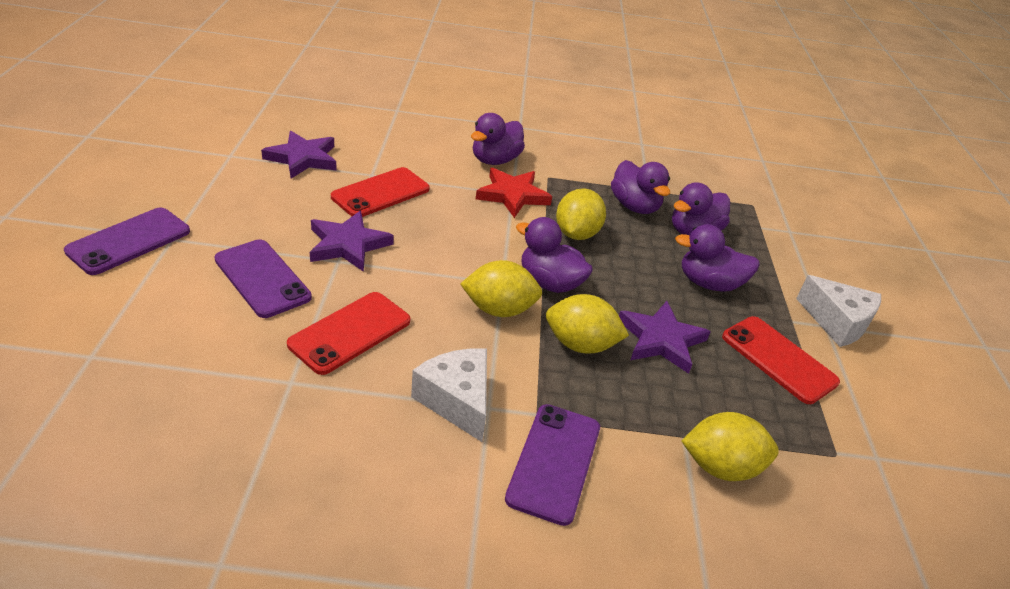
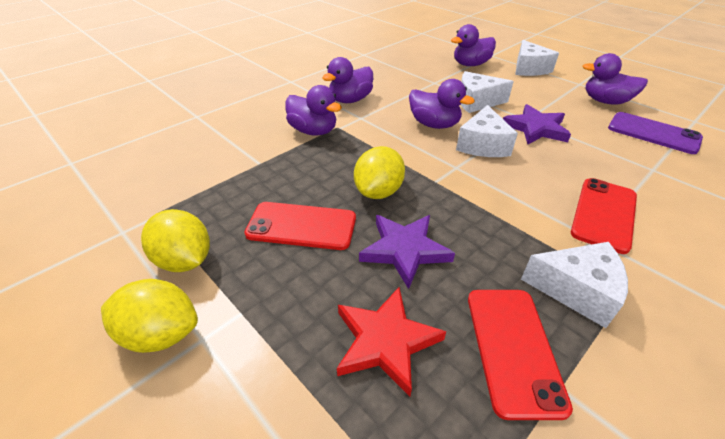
purple phone: [64,208,190,275] [214,239,312,318] [505,404,600,526] = 3 -> [608,112,703,154] = 1
purple star: [261,131,337,179] [310,211,394,272] [619,301,711,374] = 3 -> [359,215,455,289] [503,104,571,144] = 2
white cheese: [411,348,487,442] [796,275,881,347] = 2 -> [456,105,518,157] [461,71,514,113] [515,40,559,76] [521,242,628,328] = 4
yellow lemon: [460,260,542,317] [546,294,629,354] [556,188,606,240] [682,412,779,481] = 4 -> [101,279,198,353] [141,209,210,272] [354,146,405,199] = 3

